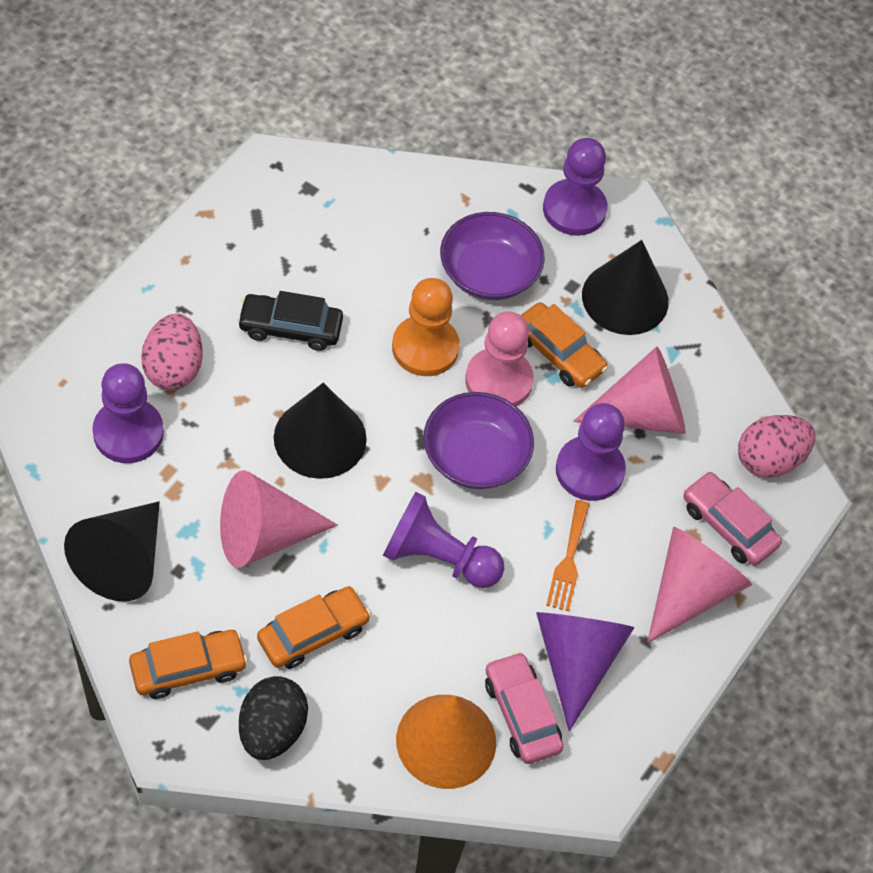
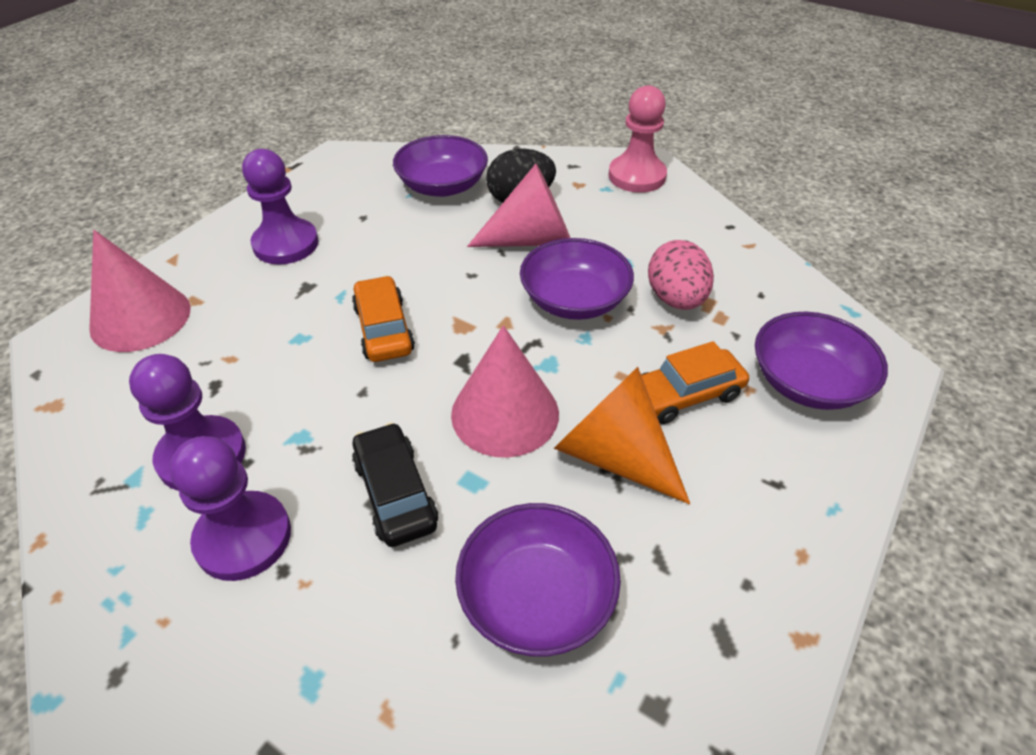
black cone: [64,502,160,602] [274,383,367,479] [582,240,669,335] = 3 -> none = 0
orange car: [129,630,248,699] [257,586,371,669] [521,302,608,388] = 3 -> [352,276,415,362] [641,341,749,424] = 2
orange fork: [546,500,589,611] = 1 -> none = 0
orange pawn: [392,278,460,376] = 1 -> none = 0
pink car: [485,652,563,764] [683,472,782,566] = 2 -> none = 0
pink egg: [141,314,203,390] [738,415,815,478] = 2 -> [648,240,714,310] = 1
purple bowl: [423,392,534,489] [440,212,545,300] = 2 -> [393,135,488,197] [455,503,621,657] [520,238,634,320] [755,312,888,410] = 4
purple cone: [536,612,635,731] = 1 -> none = 0
purple pawn: [92,363,164,463] [383,492,504,588] [543,138,607,236] [556,403,626,501] = 4 -> [129,354,246,491] [169,436,291,581] [242,149,319,265] = 3

